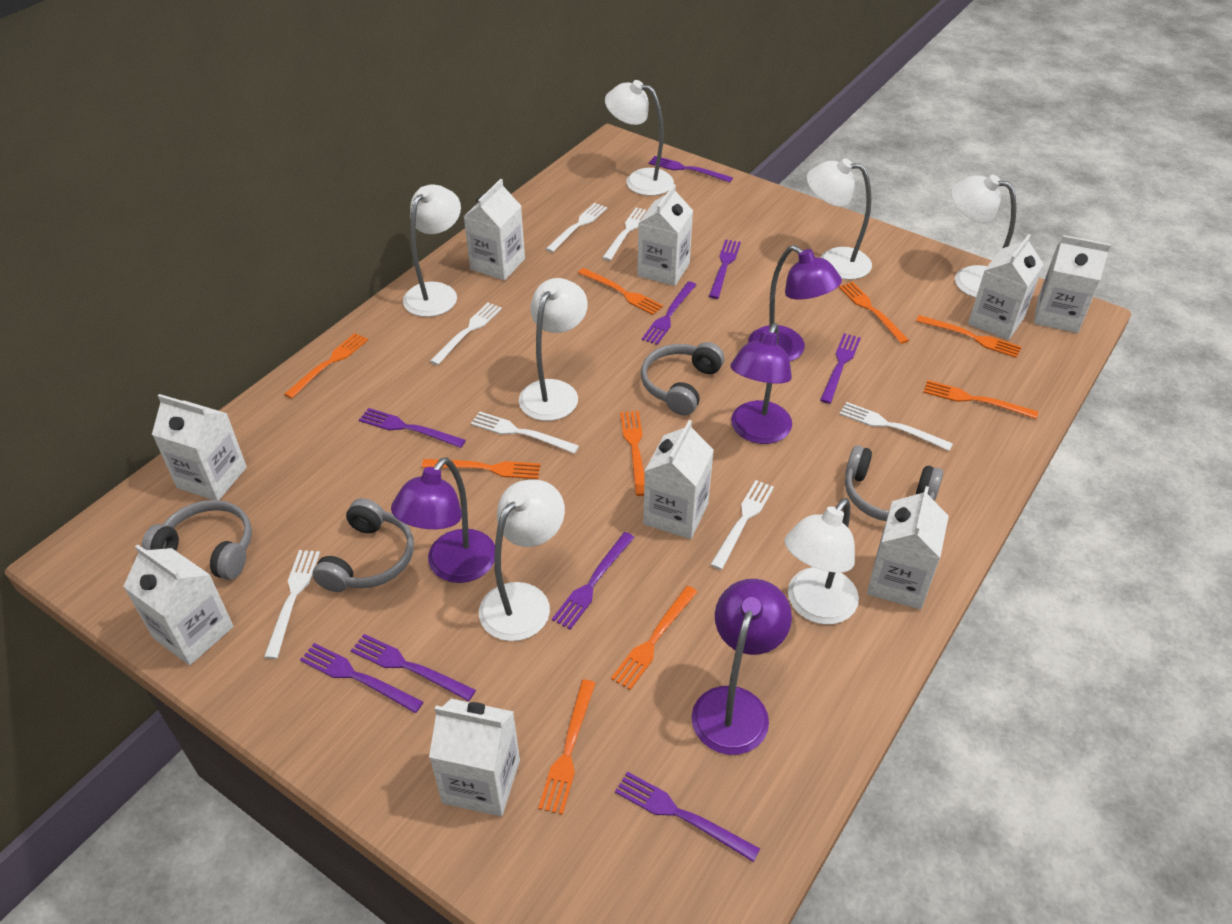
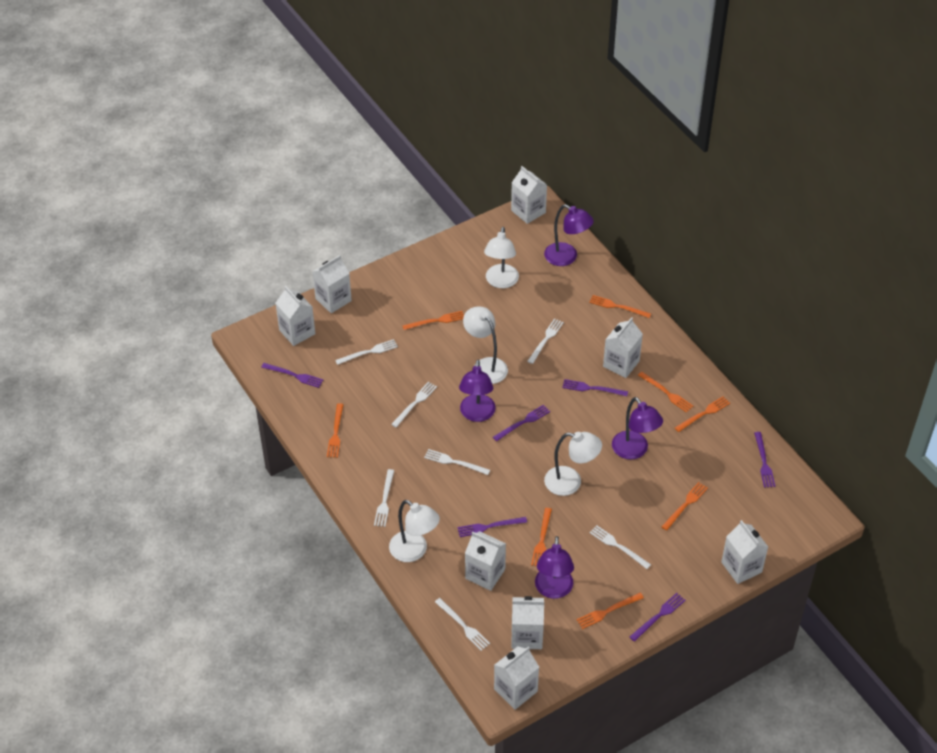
grey headphones: [141,500,252,580] [312,498,414,592] [641,342,724,415] [845,445,943,521] = 4 -> none = 0
orange fork: [284,333,368,399] [422,459,540,479] [538,680,596,815] [578,268,663,315] [611,586,697,690] [620,411,645,496] [839,282,909,344] [916,315,1021,358] [923,380,1038,419] = 9 -> [327,403,344,458] [402,311,464,330] [531,508,552,566] [576,593,644,629] [589,295,651,318] [638,372,693,413] [662,482,708,531] [675,396,730,432] = 8
purple fork: [300,643,423,713] [351,634,476,701] [359,408,466,448] [552,532,635,629] [615,772,760,862] [642,281,696,345] [649,156,733,182] [709,239,741,299] [820,333,861,404] = 9 -> [261,363,323,388] [457,517,527,537] [493,404,550,441] [562,379,628,396] [630,593,686,642] [754,432,776,488] = 6
white carton: [123,544,234,665] [152,394,247,500] [429,699,520,816] [463,179,525,280] [637,184,693,286] [643,420,714,539] [867,486,949,610] [968,234,1044,340] [1034,235,1111,333] = 9 -> [276,286,315,346] [312,255,352,313] [465,531,506,591] [494,646,539,710] [511,166,547,224] [511,596,544,649] [603,317,643,378] [721,520,768,584] = 8
white lamp: [403,184,461,317] [479,480,565,641] [519,278,588,421] [605,80,674,196] [784,498,859,624] [807,158,872,280] [951,174,1016,298] = 7 -> [389,500,440,562] [463,307,508,384] [484,227,519,288] [544,432,602,496] = 4

